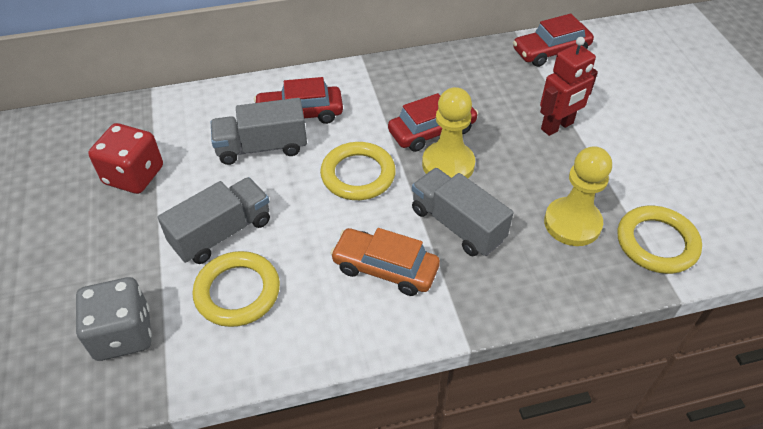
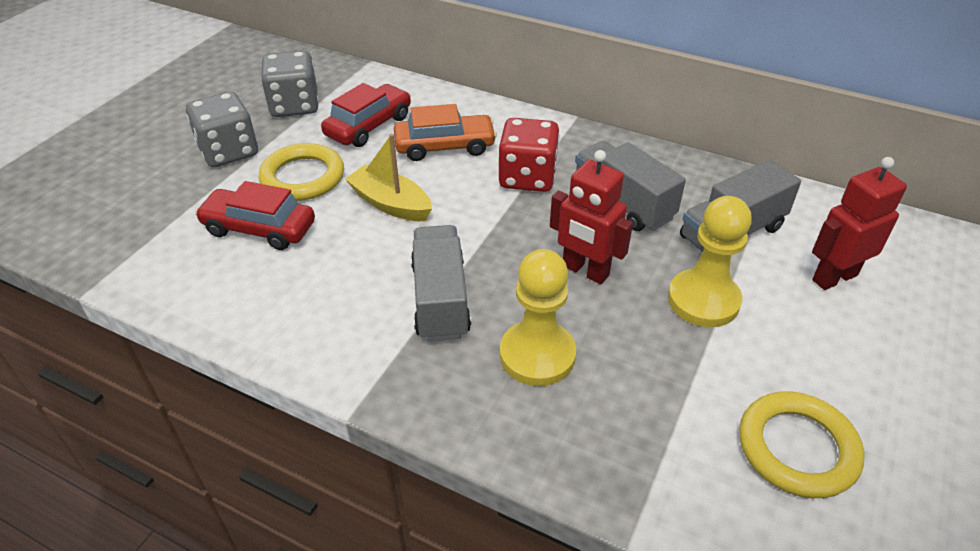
grey dice: [76,277,152,361] = 1 -> [186,92,258,167] [261,51,319,117] = 2
red car: [254,77,343,124] [388,93,479,152] [513,14,594,67] = 3 -> [195,181,315,250] [321,83,411,147] = 2
red robot: [540,37,598,136] = 1 -> [550,150,633,284] [812,157,907,290] = 2
yellow boat: none = 0 -> [345,134,432,221] = 1
yellow ring: [192,251,280,327] [320,142,396,200] [618,206,702,274] = 3 -> [259,143,344,201] [739,391,865,498] = 2

